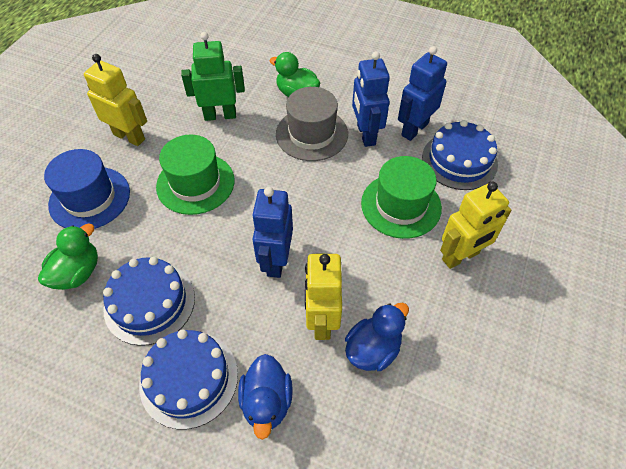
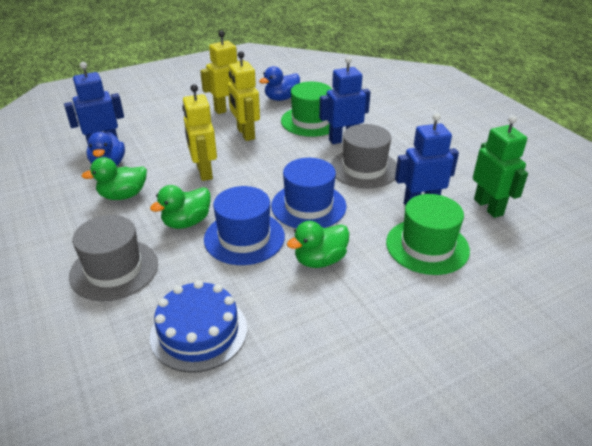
blue cake: [103,257,195,346] [139,329,238,429] [422,120,498,190] = 3 -> [150,280,247,372] = 1
blue hat: [44,149,130,229] = 1 -> [204,186,285,265] [271,158,347,228] = 2
green duck: [38,224,98,290] [269,52,320,97] = 2 -> [82,157,147,200] [150,185,211,229] [287,221,350,268] = 3
grey hat: [276,87,348,161] = 1 -> [69,215,158,301] [331,124,397,188] = 2

